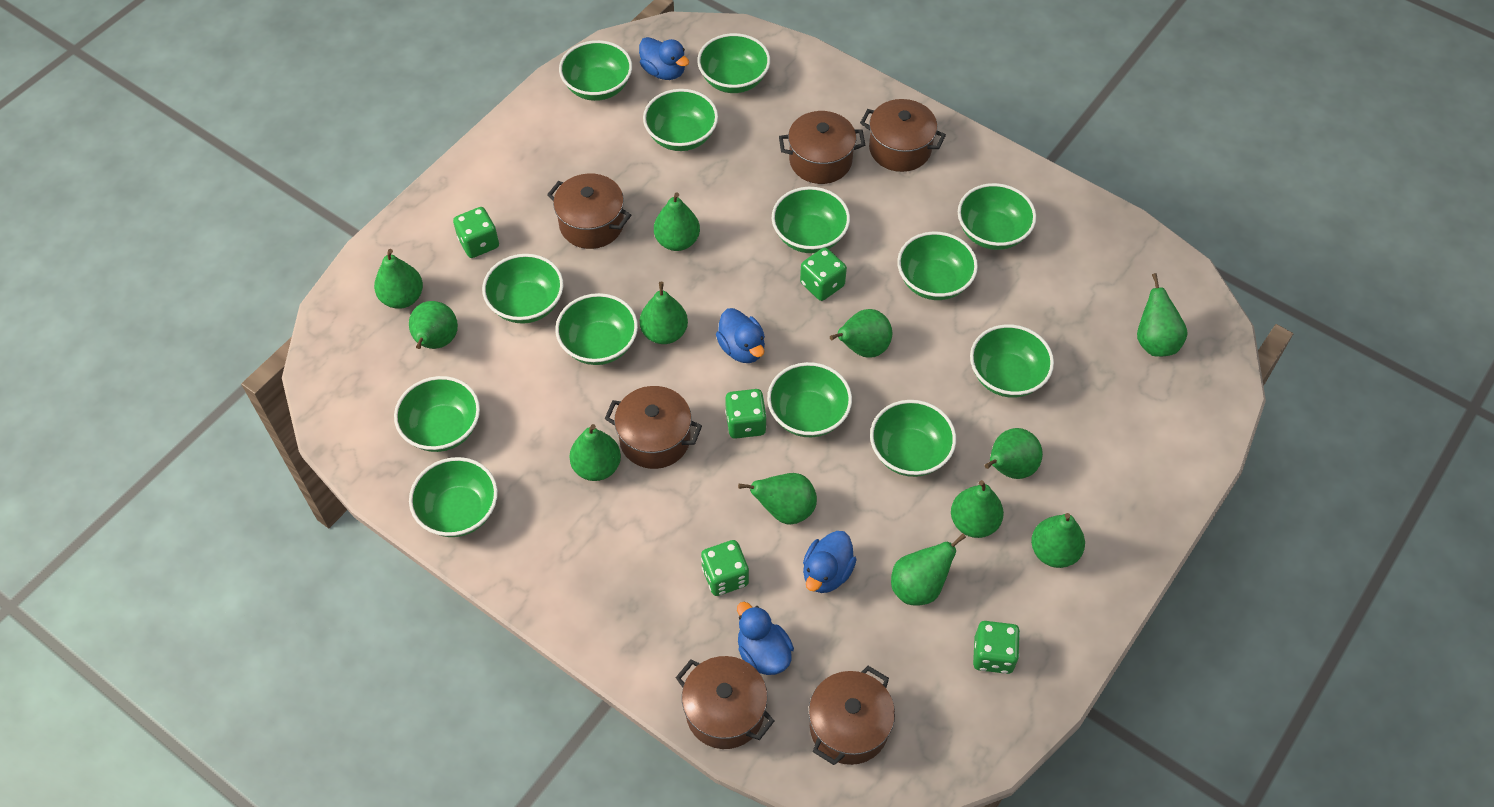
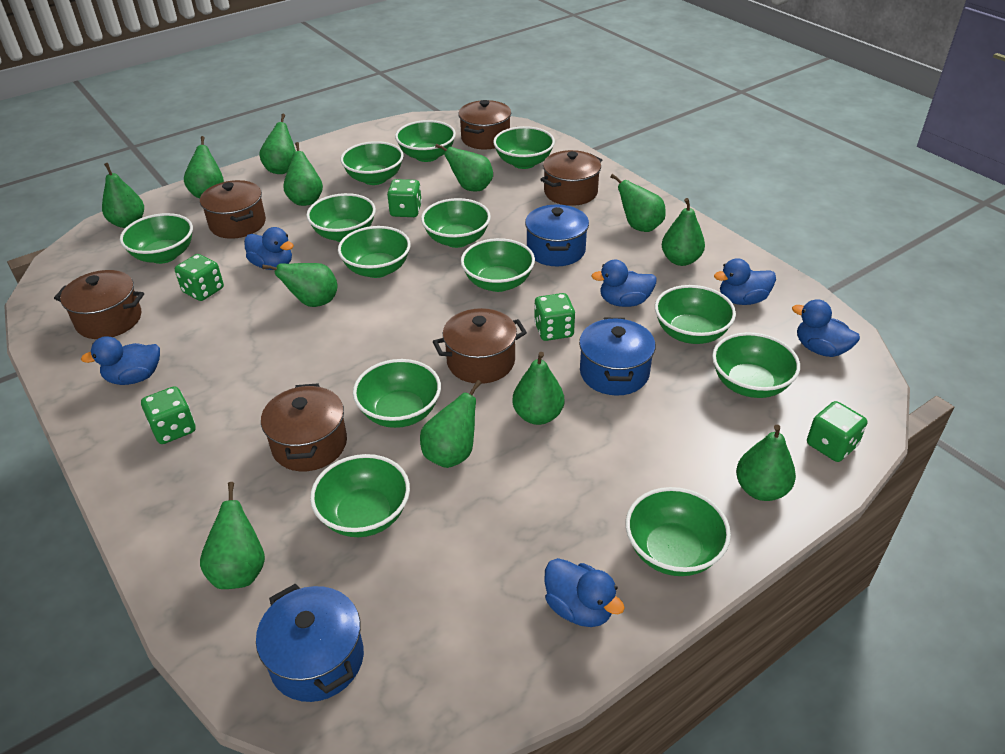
blue duck: [639,37,689,80] [716,308,765,363] [737,602,794,675] [803,531,857,593] = 4 -> [81,336,160,385] [244,227,294,270] [544,558,625,627] [591,260,657,307] [714,258,776,305] [792,299,860,357] = 6
blue pot: none = 0 -> [256,584,364,702] [525,204,589,266] [579,318,656,396] = 3

